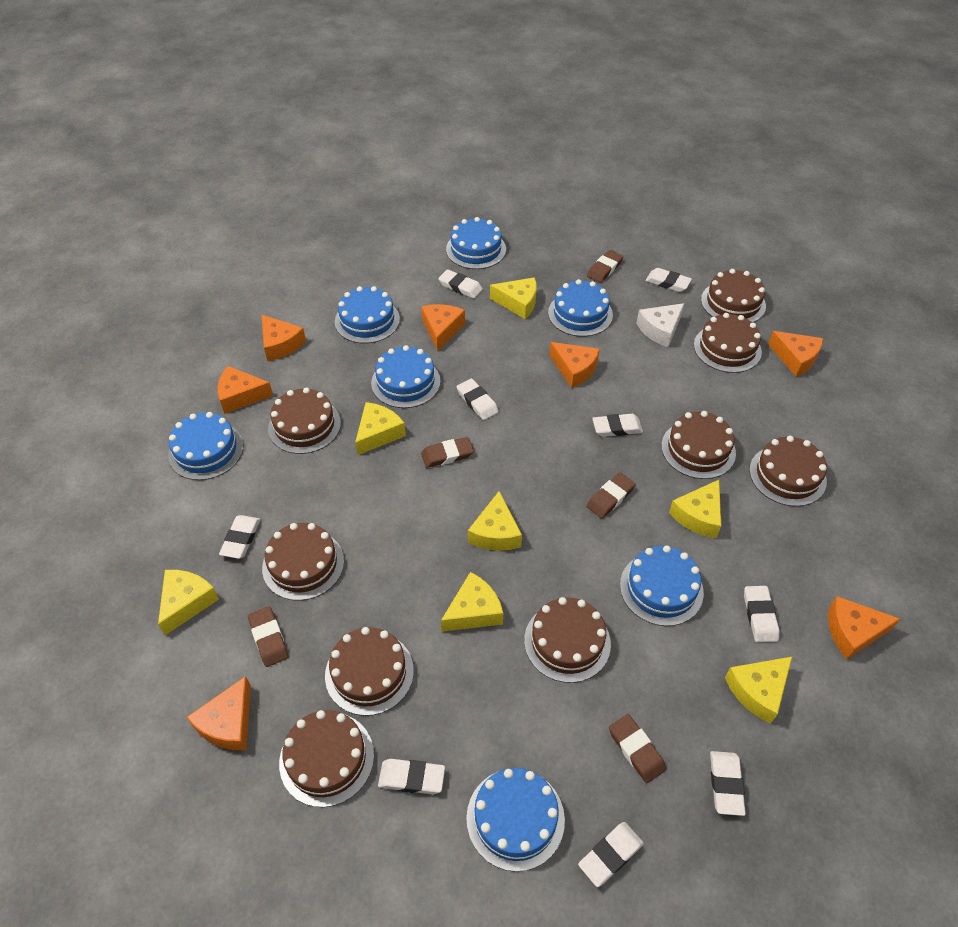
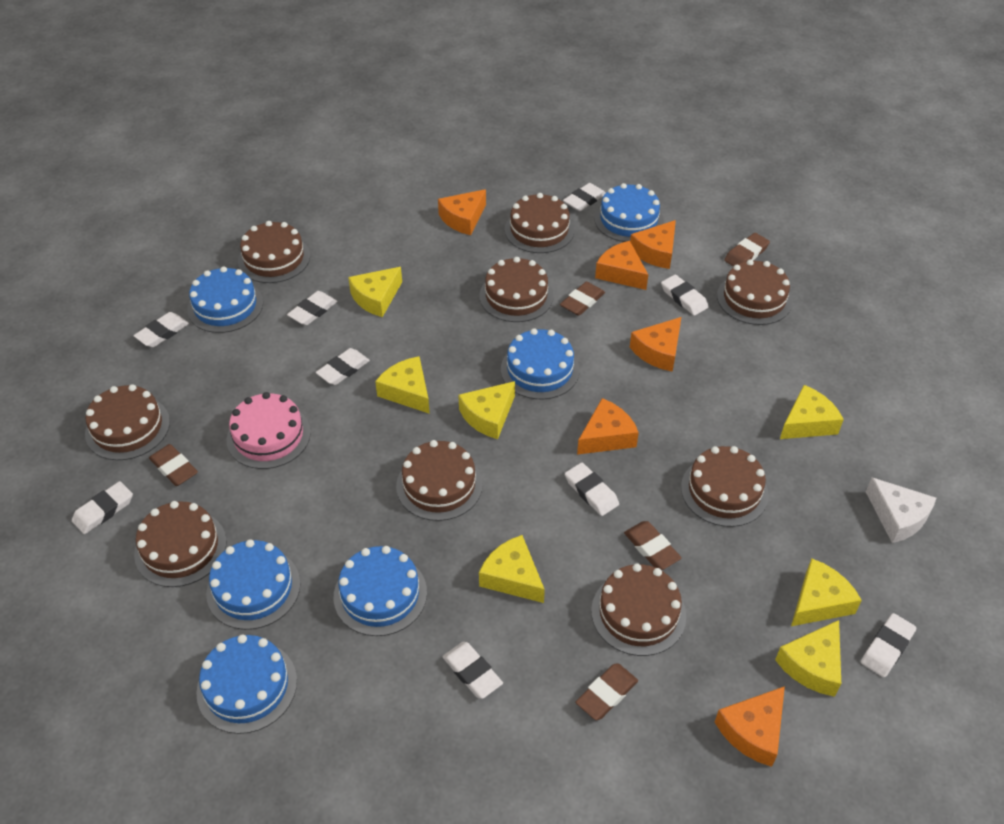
blue cake: [168,412,243,480] [335,286,400,343] [371,345,440,408] [446,217,506,269] [466,768,565,872] [548,279,613,337] [620,545,704,626] = 7 -> [187,266,263,333] [196,635,297,734] [206,539,300,630] [334,546,427,636] [501,328,579,399] [594,183,664,242] = 6
orange cheese: [187,676,251,750] [217,366,273,414] [261,314,306,361] [421,304,465,351] [549,342,600,388] [768,331,823,377] [828,596,900,659] = 7 -> [438,189,486,235] [577,398,639,455] [595,241,648,290] [630,220,676,269] [630,317,681,372] [715,686,785,767] = 6
pink cake: none = 0 -> [227,392,311,469] = 1

